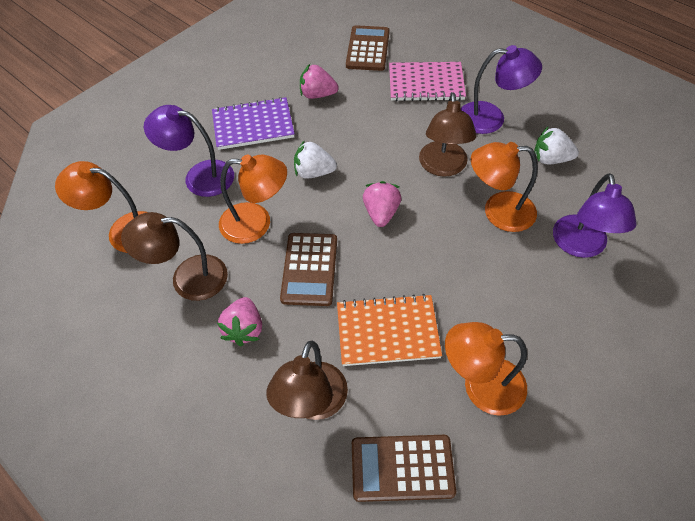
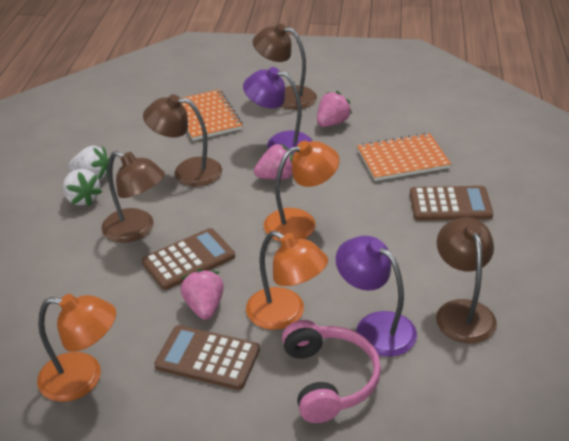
brown lamp: [121,212,228,301] [266,341,348,420] [419,93,476,177] = 3 -> [102,151,165,243] [143,94,222,186] [253,24,317,110] [436,217,497,343] = 4
orange lamp: [55,161,147,253] [219,154,287,244] [445,322,527,416] [471,142,538,232] = 4 -> [37,294,116,402] [246,231,328,330] [264,141,340,242] = 3
orange notebook: [337,294,442,366] = 1 -> [181,90,243,141] [357,133,451,181] = 2
pink headphones: none = 0 -> [282,320,381,423] = 1
pink notebook: [389,62,466,101] = 1 -> none = 0
purple lamp: [144,105,234,197] [461,45,542,134] [553,173,637,258] = 3 -> [243,67,312,155] [336,236,417,357] = 2
purple notebook: [212,97,295,150] = 1 -> none = 0

